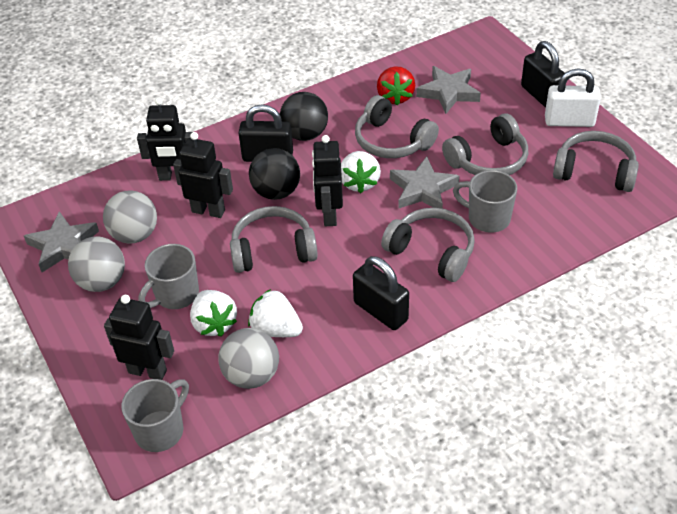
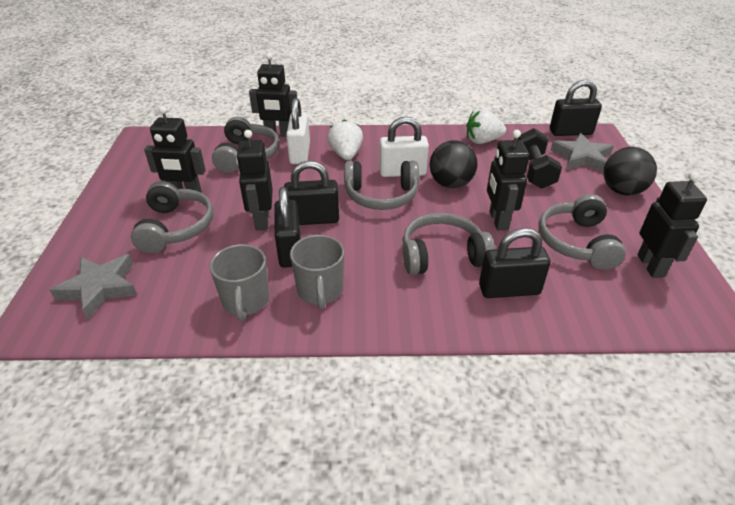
black dumbbell: none = 0 -> [518,128,562,188] = 1
black padlock: [238,104,293,162] [353,256,409,330] [521,41,564,108] = 3 -> [274,187,301,268] [284,161,339,225] [479,228,550,298] [550,80,602,136] = 4
black robot: [104,295,174,380] [137,97,192,181] [173,132,233,218] [312,135,343,226] = 4 -> [144,106,206,193] [236,130,273,231] [249,53,297,137] [487,130,530,230] [637,171,707,278] = 5
grey ball: [68,236,125,292] [103,190,157,244] [218,328,279,389] = 3 -> none = 0
grey mug: [122,379,189,452] [139,244,199,309] [453,170,517,233] = 3 -> [210,244,269,321] [290,235,344,310] = 2
grey star: [24,211,99,272] [390,156,459,209] [416,66,481,114] = 3 -> [50,254,137,320] [550,133,614,172] = 2
red strawberry: [377,66,415,105] = 1 -> none = 0
white padlock: [545,68,601,127] = 1 -> [286,98,310,164] [379,116,429,177] = 2
white strawberry: [190,290,237,337] [248,289,303,337] [341,151,381,193] = 3 -> [327,119,363,160] [466,109,506,144] = 2

